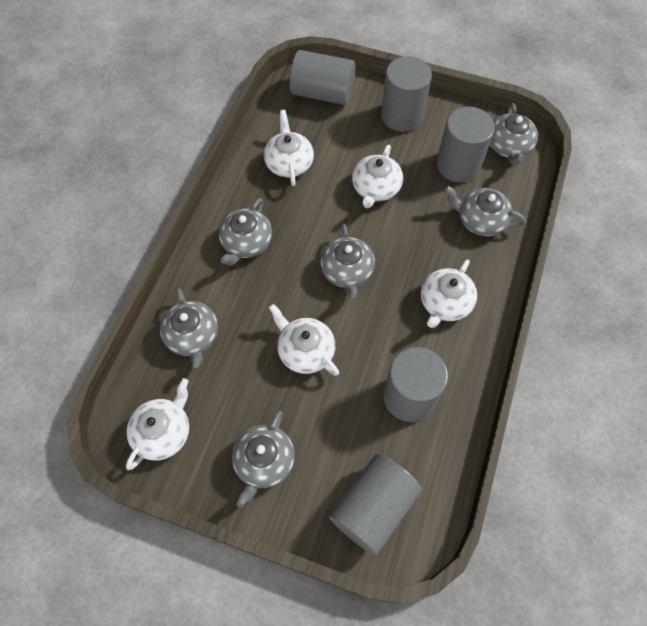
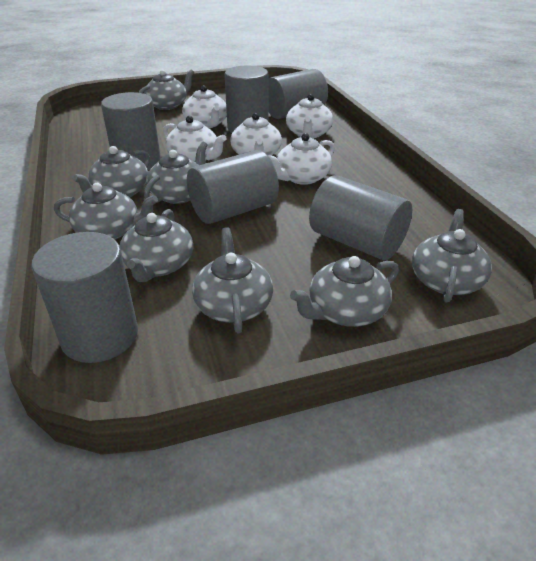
grey cylinder: [290,50,355,105] [329,454,422,555] [381,56,432,132] [383,347,448,422] [437,107,495,182] = 5 -> [32,232,138,363] [101,92,161,170] [187,150,279,224] [225,66,268,133] [268,69,328,119] [309,175,412,260] = 6
grey teapot: [160,288,218,368] [219,198,272,266] [232,411,295,508] [320,224,375,298] [444,186,526,236] [490,103,538,166] = 6 -> [54,183,158,240] [72,146,150,197] [120,209,193,282] [138,70,194,110] [144,142,207,204] [192,227,273,333] [290,256,399,327] [412,209,492,302] = 8

